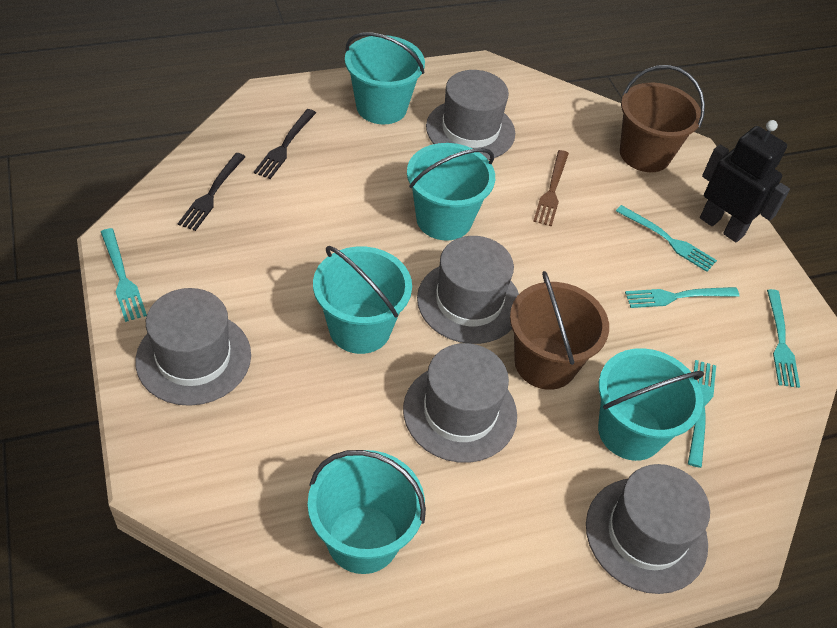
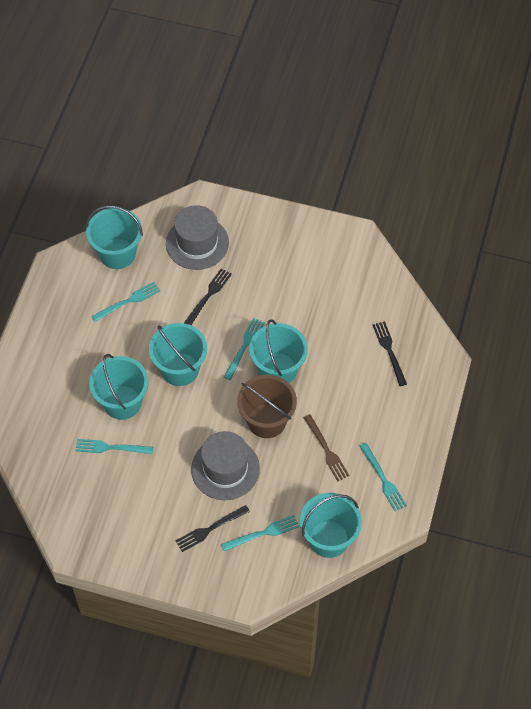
black fork: [178,153,246,231] [254,109,316,179] = 2 -> [175,505,250,552] [184,268,232,325] [373,321,407,386] = 3
black robot: [700,120,790,243] = 1 -> none = 0
brown bucket: [510,271,609,390] [620,65,705,172] = 2 -> [237,375,297,438] = 1
grey hat: [135,288,251,406] [403,343,517,463] [417,236,519,344] [426,70,515,160] [586,464,710,594] = 5 -> [166,205,229,270] [191,431,260,500] = 2

